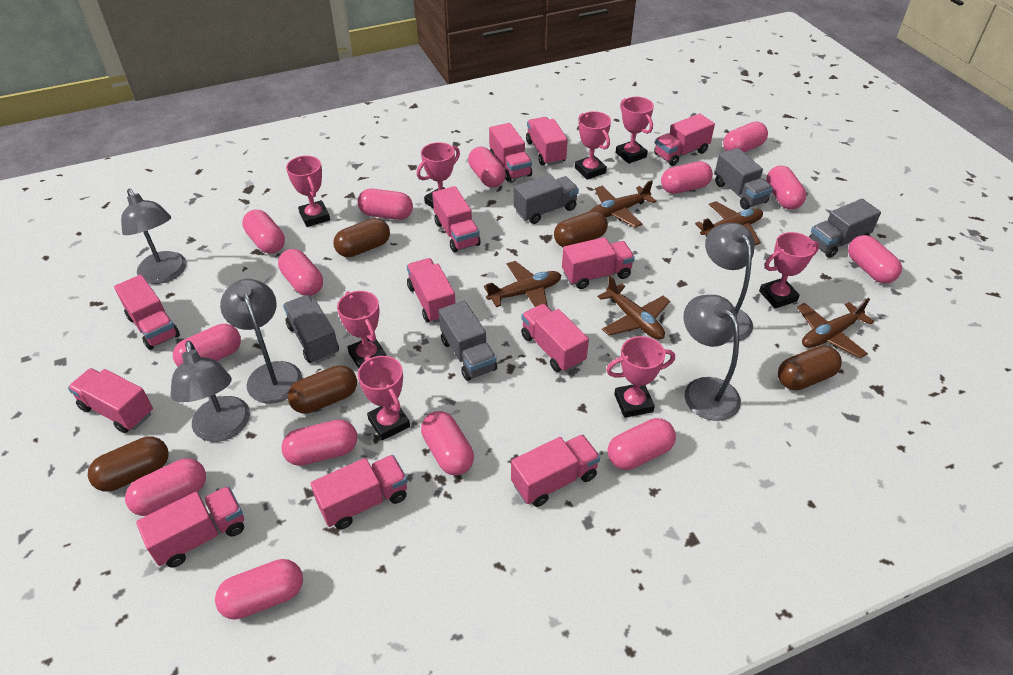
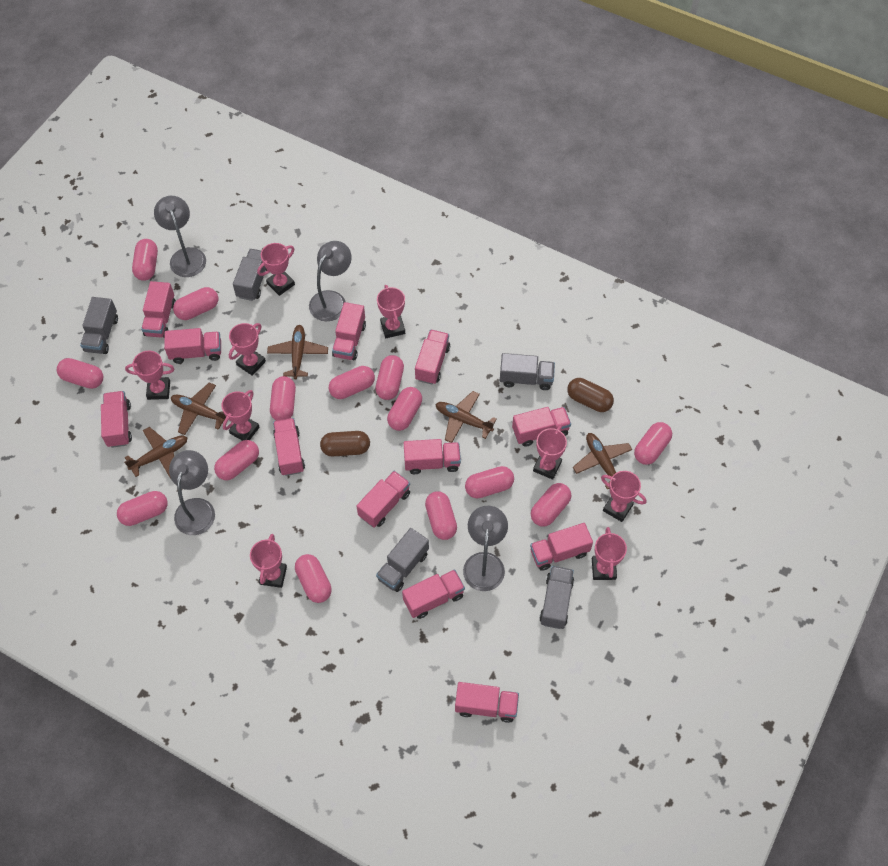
brown capsule: [88,436,169,492] [288,365,357,414] [333,218,390,257] [554,211,608,247] [778,345,842,390] = 5 -> [320,431,370,456] [567,378,614,412] = 2
grey lamp: [121,189,186,284] [171,341,250,442] [220,279,302,404] [683,295,741,421] [705,223,754,342] = 5 -> [154,196,206,277] [169,450,215,535] [309,241,352,321] [463,506,508,591] = 4
pink trophy: [286,156,330,227] [337,291,386,369] [358,356,410,440] [417,142,460,209] [575,111,611,180] [606,336,675,418] [616,97,654,164] [759,232,819,308] = 8 -> [125,350,174,400] [221,390,260,441] [229,323,266,376] [250,534,287,588] [257,243,295,296] [377,285,405,338] [533,426,567,480] [592,527,627,580] [601,471,647,522] = 9

